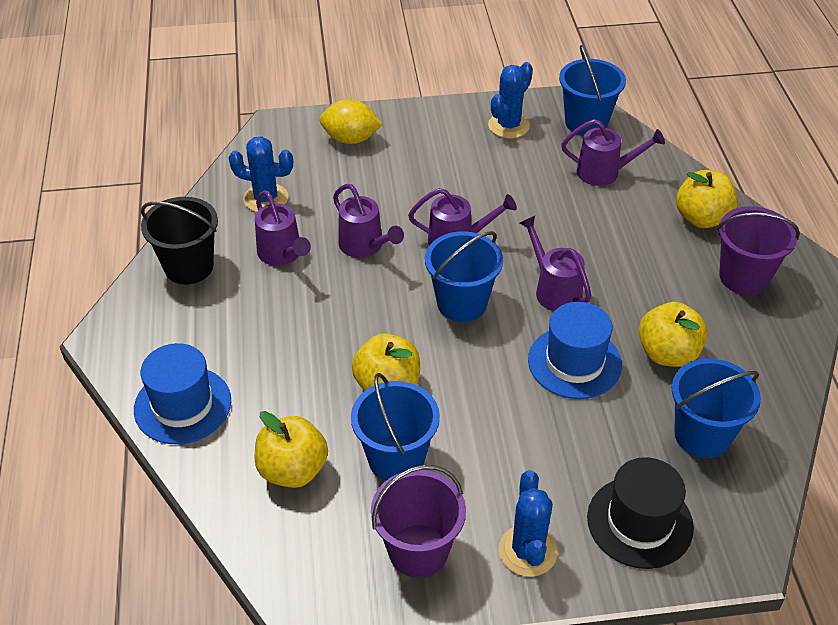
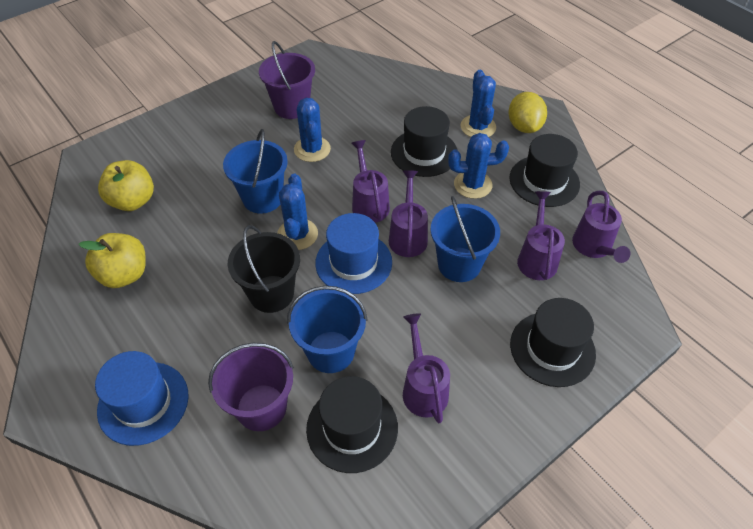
black hat: [587,457,694,569] = 1 -> [306,376,398,473] [391,106,457,177] [509,134,580,207] [510,298,596,387] = 4
blue bucket: [351,373,440,481] [425,231,503,322] [559,45,626,136] [672,358,761,458] = 4 -> [223,129,288,214] [287,286,367,373] [430,196,500,282] = 3
blue cactus: [229,136,293,212] [488,62,533,138] [499,470,558,577] = 3 -> [277,174,318,250] [294,98,331,162] [448,133,509,199] [461,70,496,137] = 4
yellow apple: [254,411,328,488] [352,333,420,391] [639,302,708,367] [676,170,738,228] = 4 -> [78,233,146,288] [98,160,154,211] = 2

